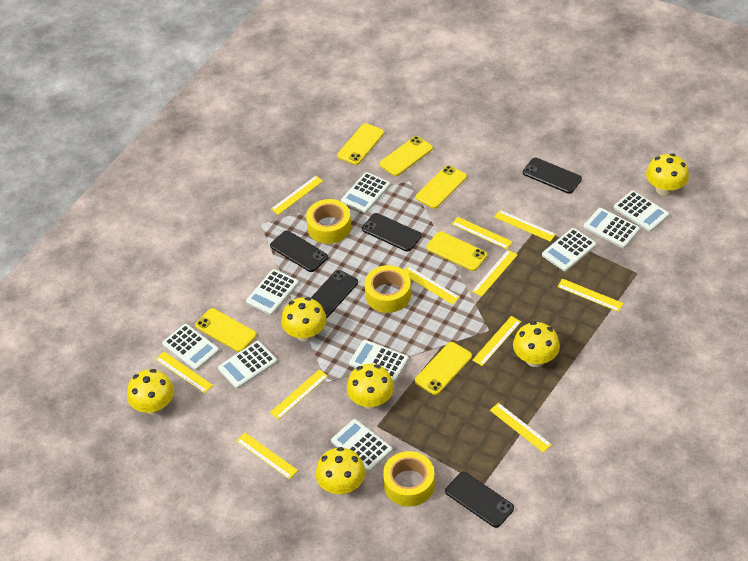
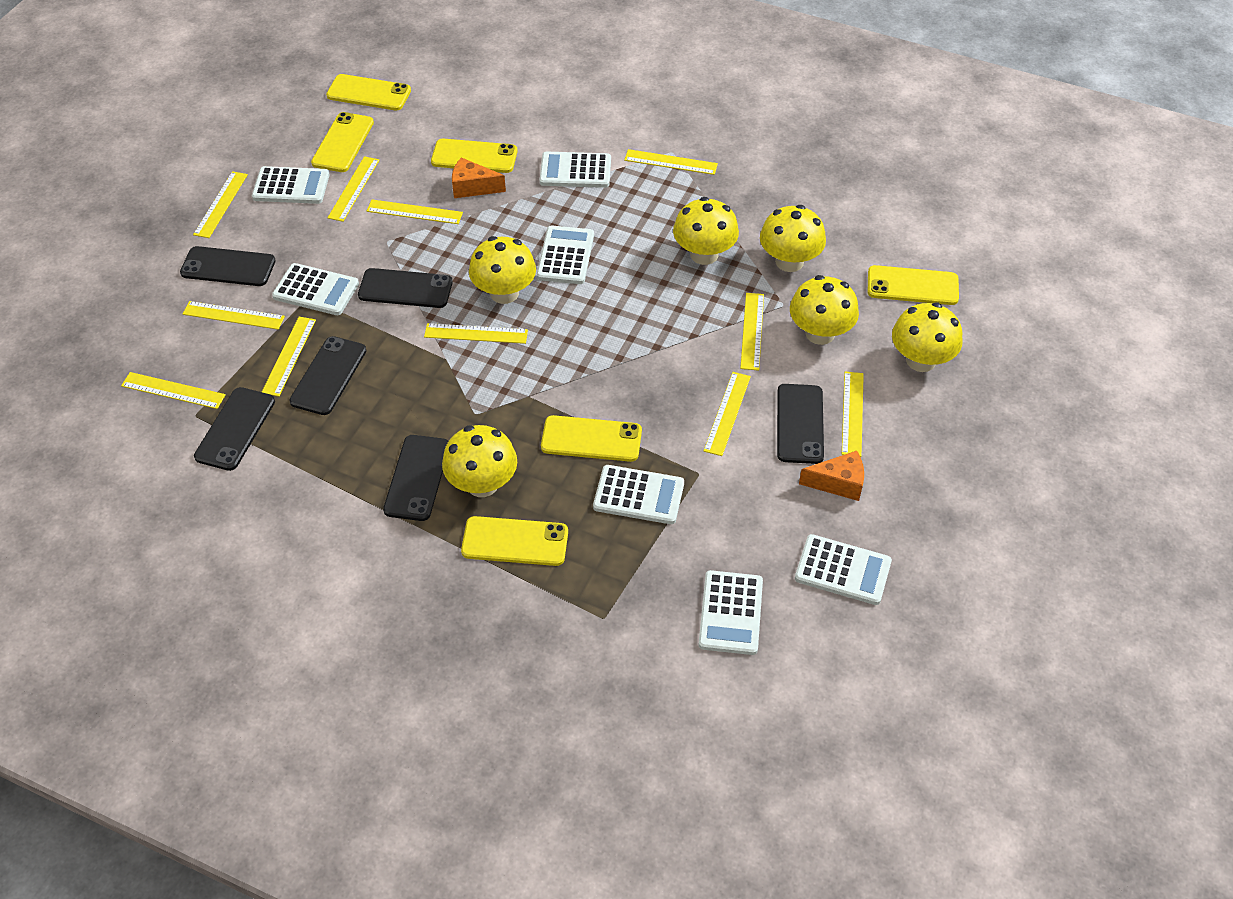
black phone: [270,230,328,272] [311,270,358,318] [362,213,421,252] [445,472,514,528] [523,158,582,194] = 5 -> [180,246,276,286] [194,387,275,471] [289,336,367,415] [358,268,453,308] [383,435,448,521] [777,384,824,464] = 6
orange cheese: none = 0 -> [452,157,506,198] [799,451,864,501] = 2
white calculator: [162,324,219,370] [218,341,277,389] [246,269,299,315] [331,419,392,472] [341,172,390,213] [349,340,409,383] [542,228,596,271] [584,208,640,248] [614,191,669,232] = 9 -> [252,166,330,204] [272,263,359,315] [537,225,594,284] [540,152,611,188] [593,465,684,524] [699,570,763,655] [795,534,892,605] = 7
yellow tape: [306,199,351,244] [365,265,411,313] [383,451,435,507] = 3 -> none = 0

